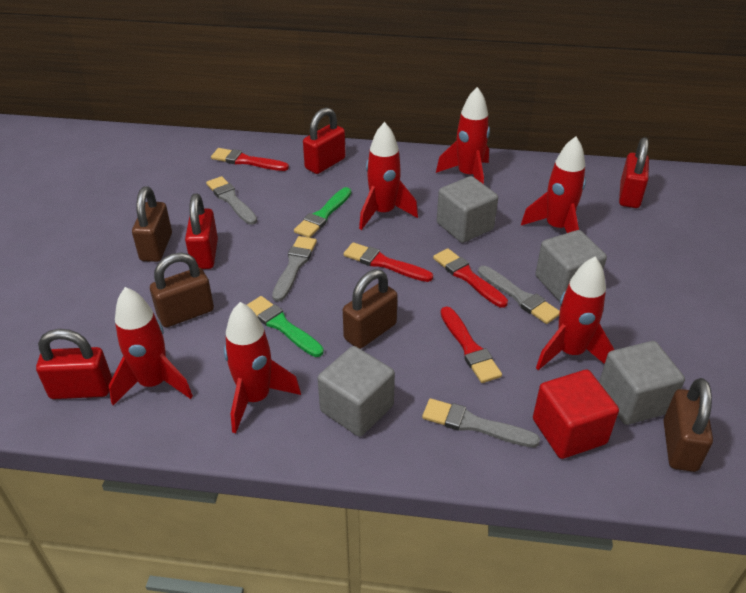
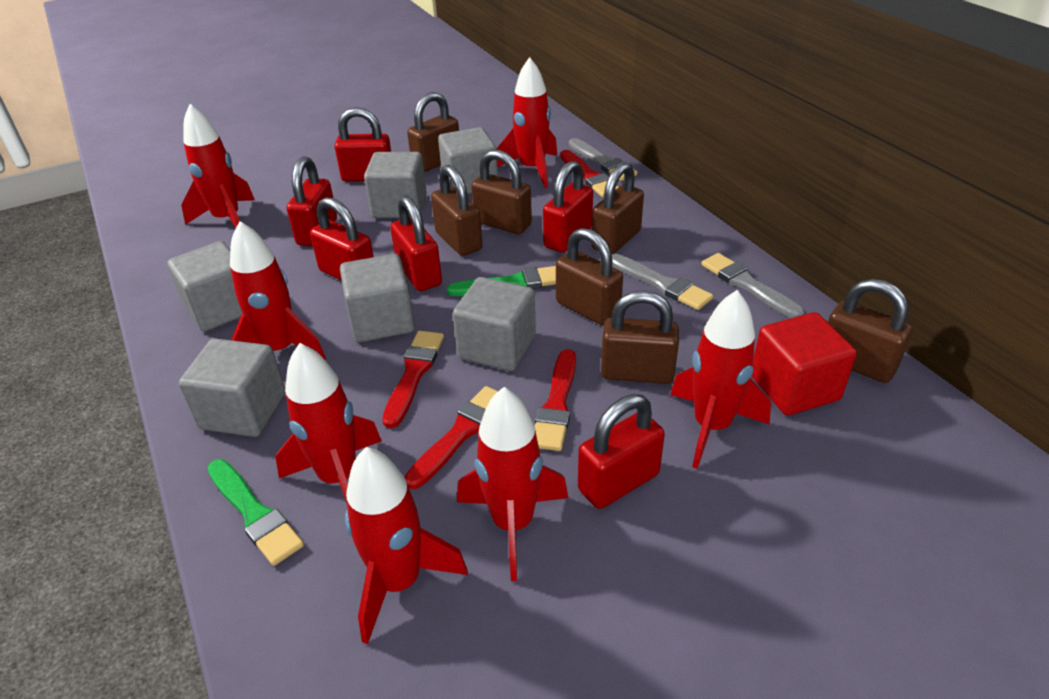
brown padlock: [132,186,172,262] [150,253,214,327] [343,269,398,349] [664,378,713,472] = 4 -> [407,92,459,172] [431,165,483,256] [471,150,532,234] [556,228,623,326] [591,163,644,254] [601,290,679,384] [828,279,912,383] = 7
grey brush: [206,176,257,225] [272,236,317,302] [422,398,540,448] [478,266,560,324] = 4 -> [569,138,637,181] [612,254,713,310] [701,253,804,318] = 3
grey cube: [318,346,395,437] [437,176,498,243] [535,230,607,301] [599,341,685,425] = 4 -> [167,241,242,332] [179,338,285,437] [340,254,415,342] [364,152,427,218] [438,127,498,194] [453,277,536,371] = 6
red padlock: [36,329,112,399] [185,193,218,269] [303,107,346,174] [619,137,649,208] = 4 -> [287,156,337,246] [310,197,374,281] [334,107,391,182] [390,196,442,291] [543,161,593,253] [578,394,665,509] = 6
red rocket: [109,287,193,405] [224,302,301,433] [359,122,418,230] [436,87,490,184] [521,136,586,233] [536,256,614,370] = 6 -> [181,104,255,228] [230,221,326,360] [276,343,381,503] [345,447,468,644] [457,387,568,581] [496,57,557,188] [670,290,771,469] = 7

